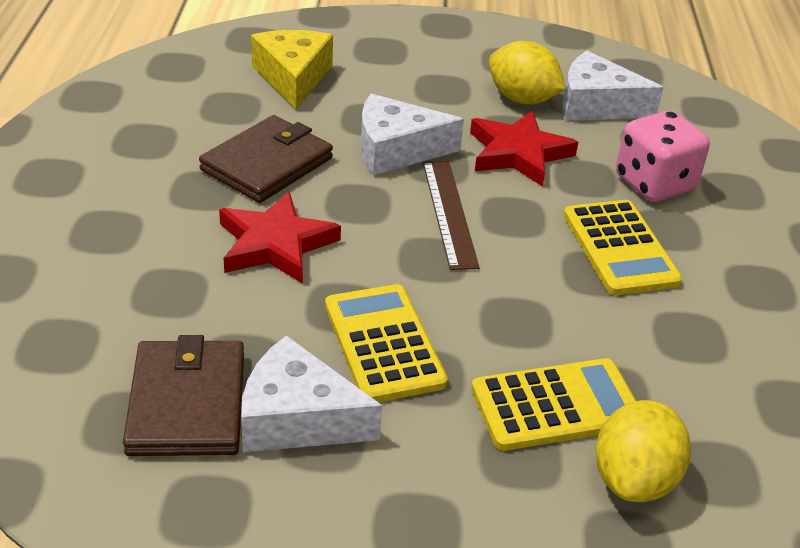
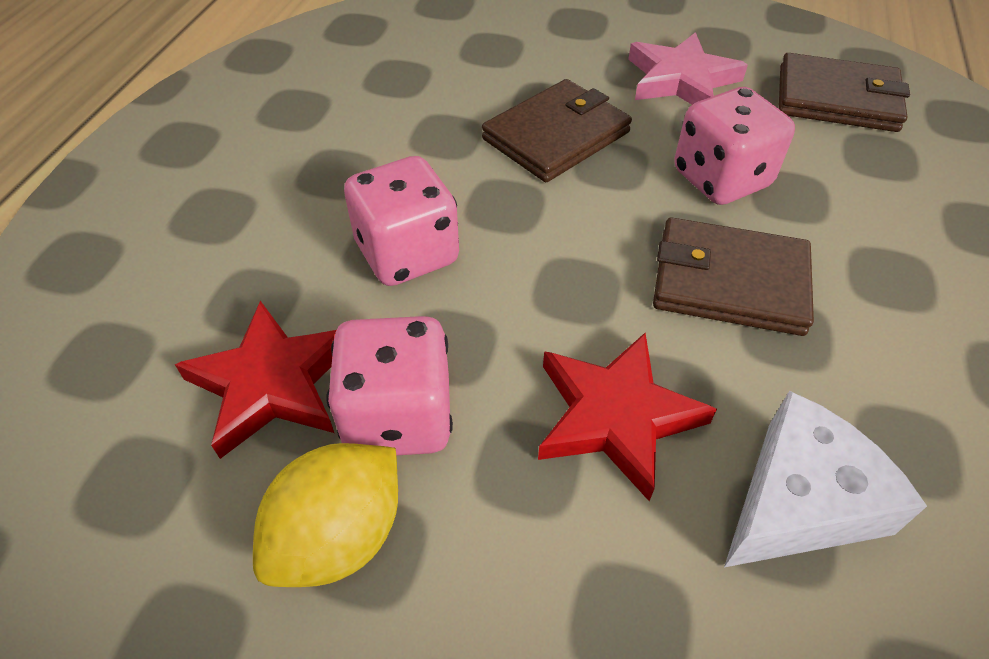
brown ruler: [423,161,480,270] = 1 -> none = 0
brown wallet: [123,335,244,456] [199,115,333,203] = 2 -> [482,79,632,182] [653,218,814,336] [779,53,910,132] = 3
pink dice: [616,111,710,202] = 1 -> [327,316,453,456] [344,156,459,286] [674,87,795,205] = 3
pink star: none = 0 -> [628,32,748,105] = 1
white cheese: [241,335,383,452] [361,94,464,176] [563,51,664,121] = 3 -> [724,391,927,567] = 1
yellow calculator: [325,284,448,402] [471,358,636,451] [563,200,682,295] = 3 -> none = 0
yellow cheese: [251,30,333,110] = 1 -> none = 0
yellow lemon: [489,41,566,104] [595,400,691,502] = 2 -> [253,443,398,587] = 1

